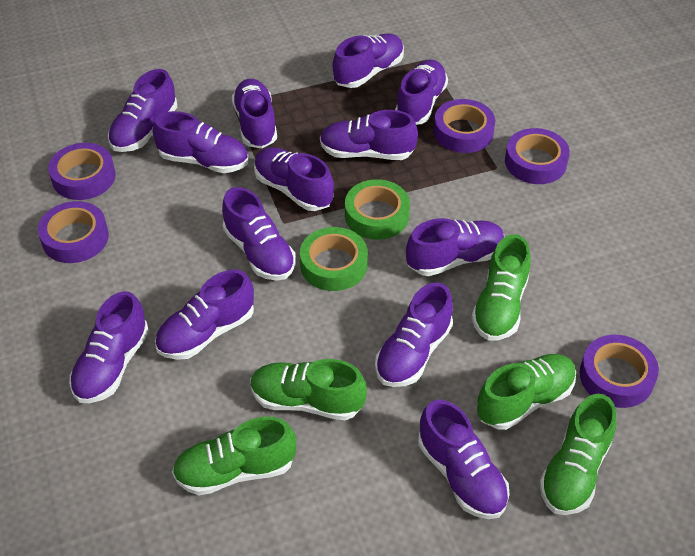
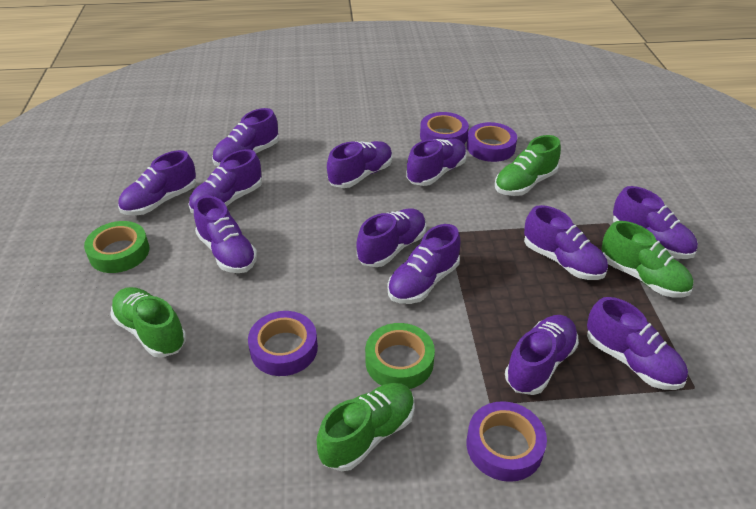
green shoe: [172,416,296,495] [251,359,367,420] [471,234,531,340] [477,354,576,430] [539,394,617,515] = 5 -> [110,287,186,358] [317,383,414,471] [495,135,561,196] [602,221,693,297] = 4
purple shoe: [69,291,149,403] [108,69,177,152] [153,111,248,173] [155,269,254,360] [222,187,296,281] [232,79,277,148] [254,147,334,211] [320,110,418,160] [333,33,404,88] [375,282,453,387] [395,60,448,125] [406,218,504,276] [418,400,509,519] = 13 -> [118,150,196,216] [188,149,262,214] [194,196,257,273] [212,108,279,166] [327,141,392,188] [356,208,426,267] [388,224,460,304] [406,139,467,186] [505,315,579,395] [524,205,608,280] [587,297,688,390] [613,186,698,259] = 12
purple tape: [38,201,109,263] [48,143,115,200] [433,99,495,153] [505,128,570,184] [580,335,659,408] = 5 -> [248,311,318,376] [420,112,469,144] [467,122,517,162] [467,401,547,482] = 4

